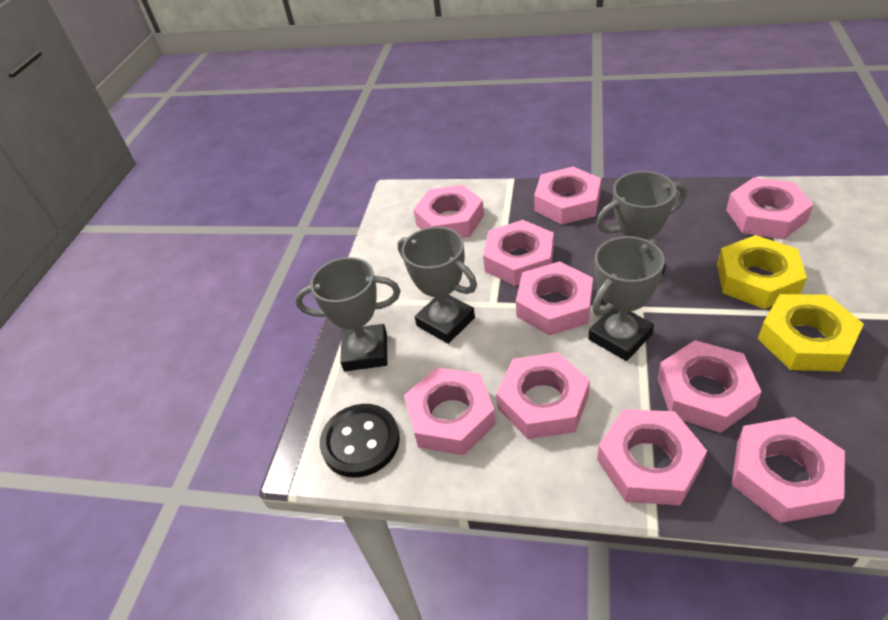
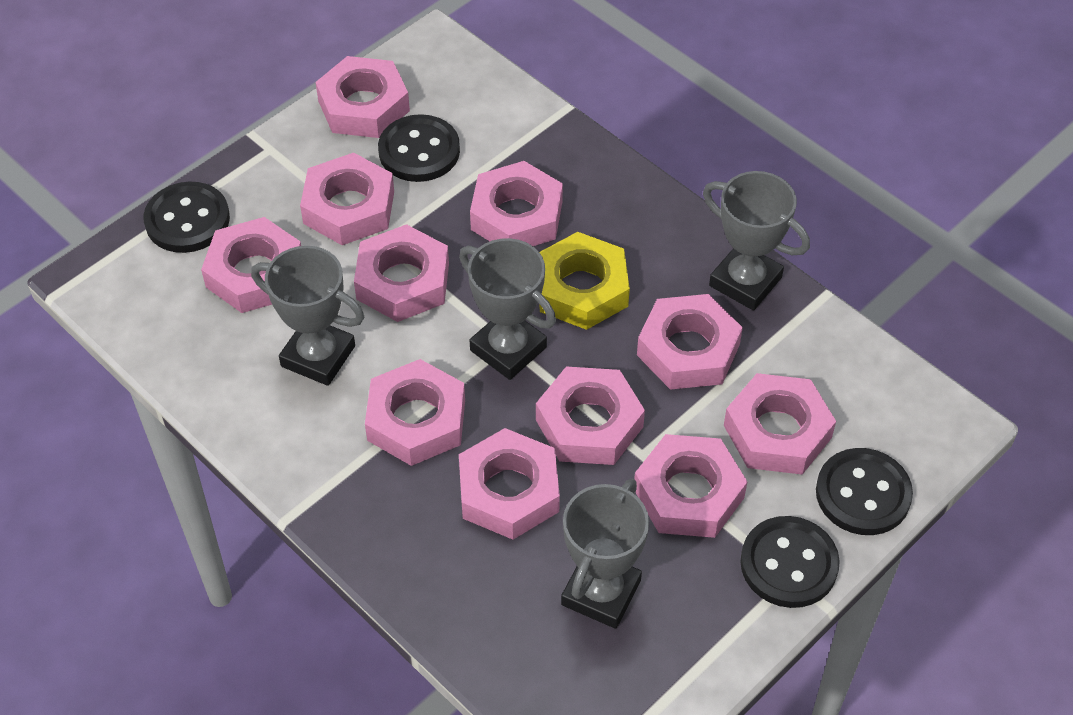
black button: [320,404,400,478] = 1 -> [143,182,230,253] [378,114,460,182] [740,516,840,608] [816,448,913,535] = 4
pink nut: [404,367,496,455] [413,185,484,238] [483,220,554,286] [496,352,590,439] [516,261,593,336] [534,167,601,225] [597,409,707,506] [658,340,762,433] [726,177,814,239] [732,417,845,523] = 10 -> [201,217,301,313] [300,153,394,245] [315,56,410,138] [354,224,449,322] [365,359,465,466] [459,428,560,540] [470,161,563,246] [536,366,645,465] [634,434,748,538] [637,294,743,390] [724,373,836,475] = 11
yellow nut: [717,235,807,309] [758,294,864,372] = 2 -> [539,232,630,330] = 1

